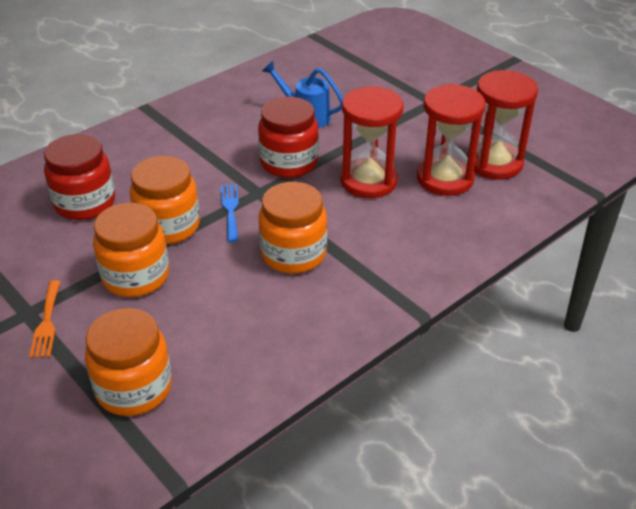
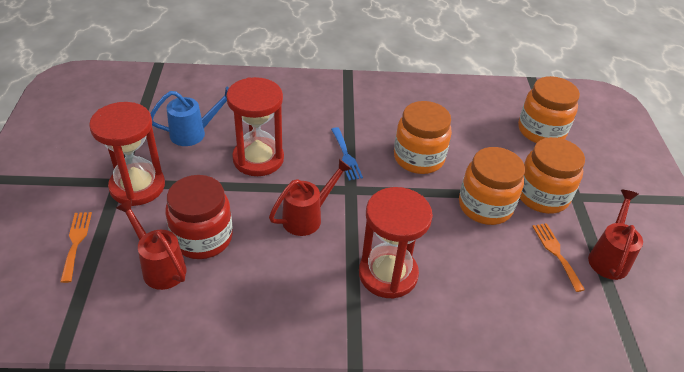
orange fork: [29,280,61,358] = 1 -> [60,212,92,283] [532,223,585,292] = 2
red jar: [44,134,115,220] [258,97,319,178] = 2 -> [165,175,233,259] = 1
red watering can: none = 0 -> [116,199,186,290] [269,159,352,236] [588,190,643,280] = 3

